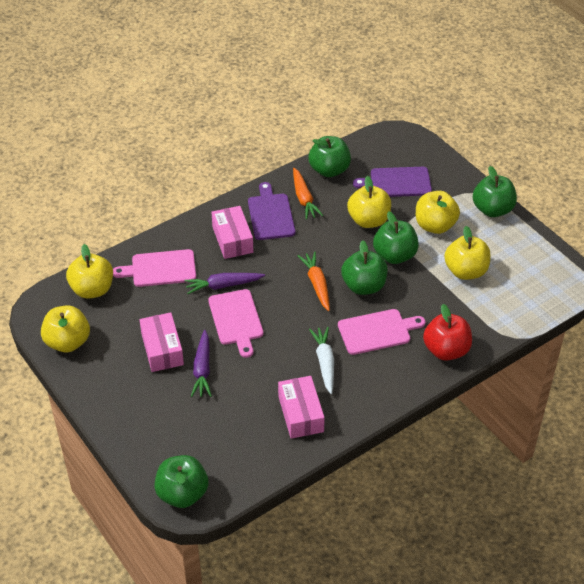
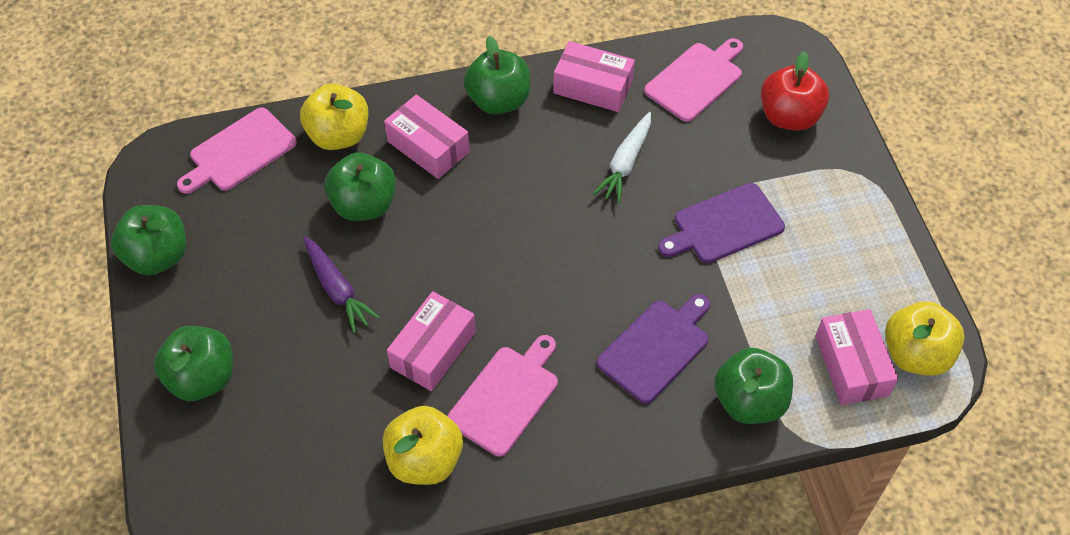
orange carrot: [293,168,323,220] [298,252,330,311] = 2 -> none = 0
pink box: [140,312,184,372] [211,206,253,259] [278,376,325,439] = 3 -> [384,95,470,179] [387,291,476,391] [553,41,635,112] [815,309,898,405] = 4
purple carrot: [185,273,265,294] [191,330,212,397] = 2 -> [303,236,380,333] = 1
yellow apple: [41,305,90,352] [66,244,113,299] [347,176,391,228] [416,191,460,234] [444,226,491,280] = 5 -> [300,84,368,150] [383,406,463,485] [885,301,965,376] = 3

